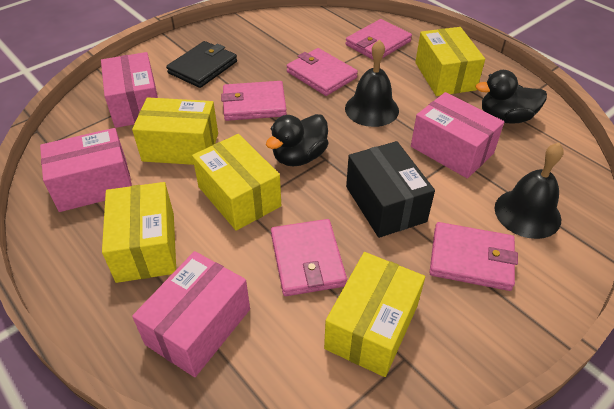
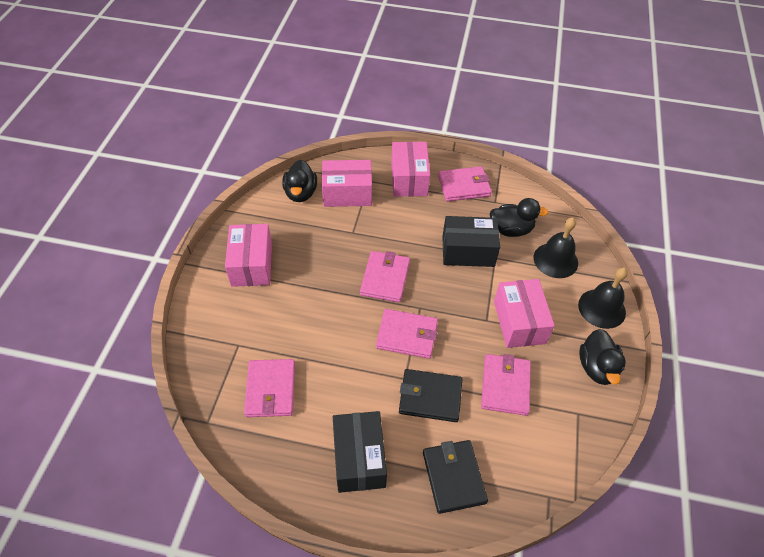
black box: [346,141,435,238] = 1 -> [333,411,387,493] [442,216,500,267] = 2
black duck: [266,114,329,166] [476,70,547,124] = 2 -> [282,160,317,202] [490,198,548,237] [579,329,626,385] = 3
black wallet: [166,41,237,88] = 1 -> [399,369,462,422] [423,440,488,514] = 2
yellow box: [102,182,176,283] [132,97,218,165] [192,134,281,231] [324,252,425,377] [415,27,485,96] = 5 -> none = 0

